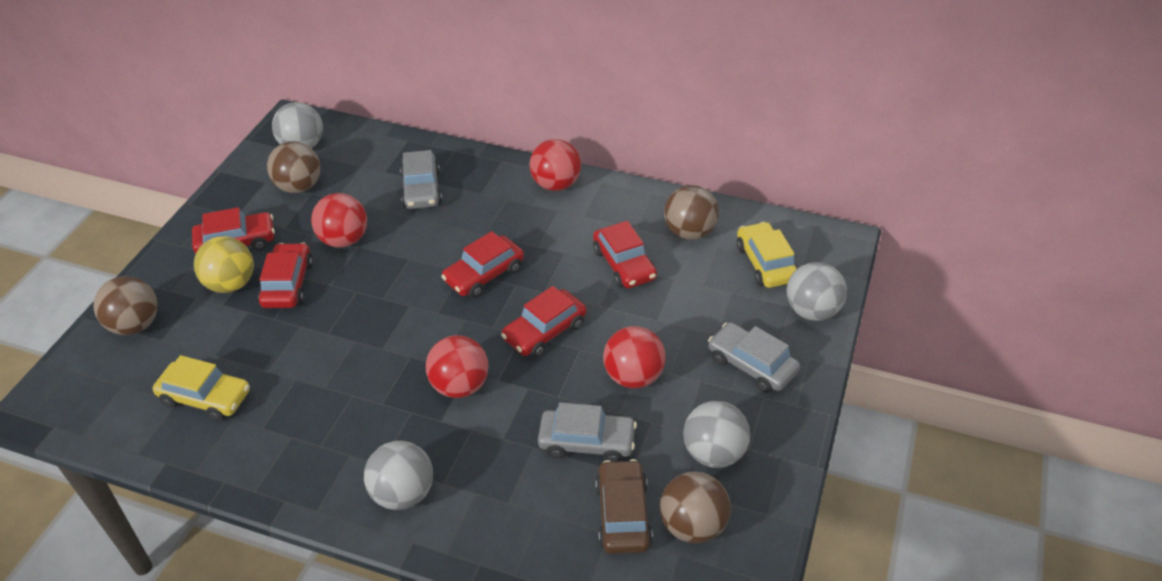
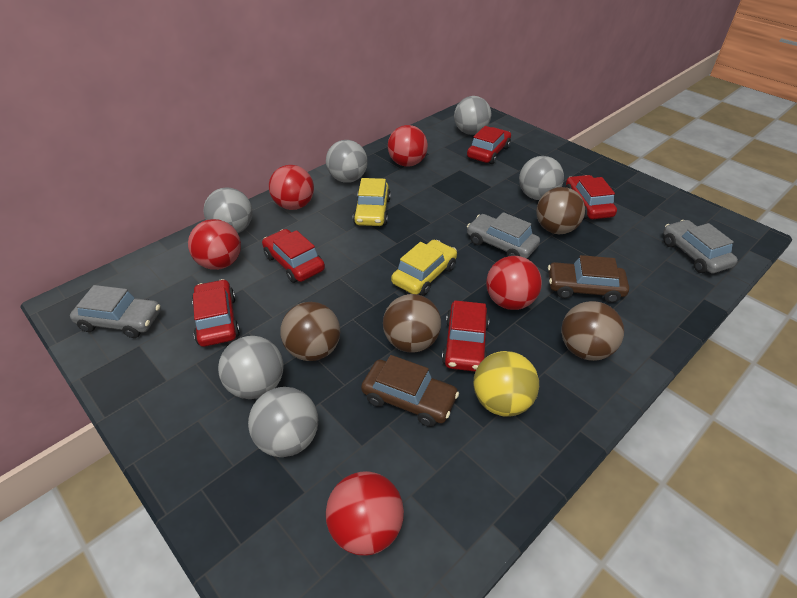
brown car: [595,459,653,554] = 1 -> [361,355,459,427] [548,255,629,303] = 2
grey ball: [272,102,323,148] [364,441,433,510] [683,401,750,468] [786,262,847,321] = 4 -> [204,187,253,233] [218,336,284,399] [248,387,318,457] [326,140,368,183] [454,96,491,135] [519,156,564,200] = 6
red ball: [311,193,367,248] [426,335,489,398] [530,139,581,191] [603,326,666,388] = 4 -> [188,219,241,270] [269,165,314,210] [326,471,404,555] [388,125,428,167] [486,256,542,310] = 5

